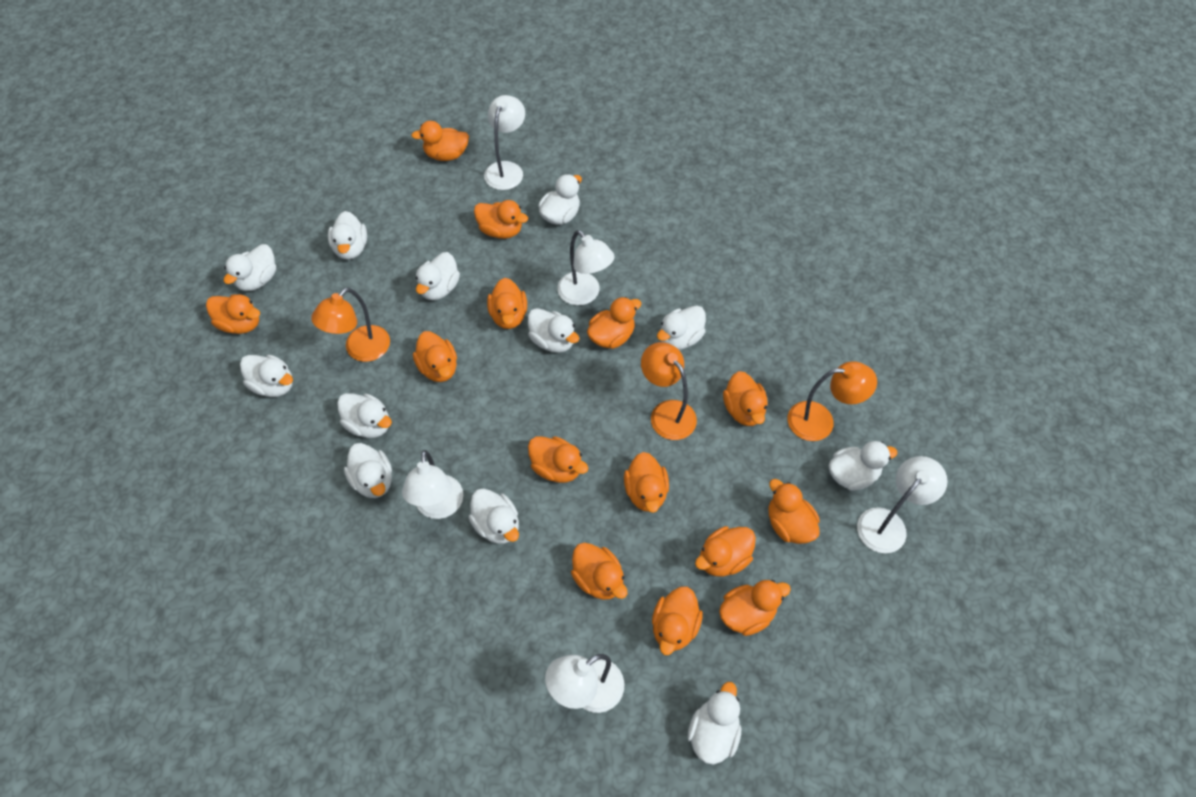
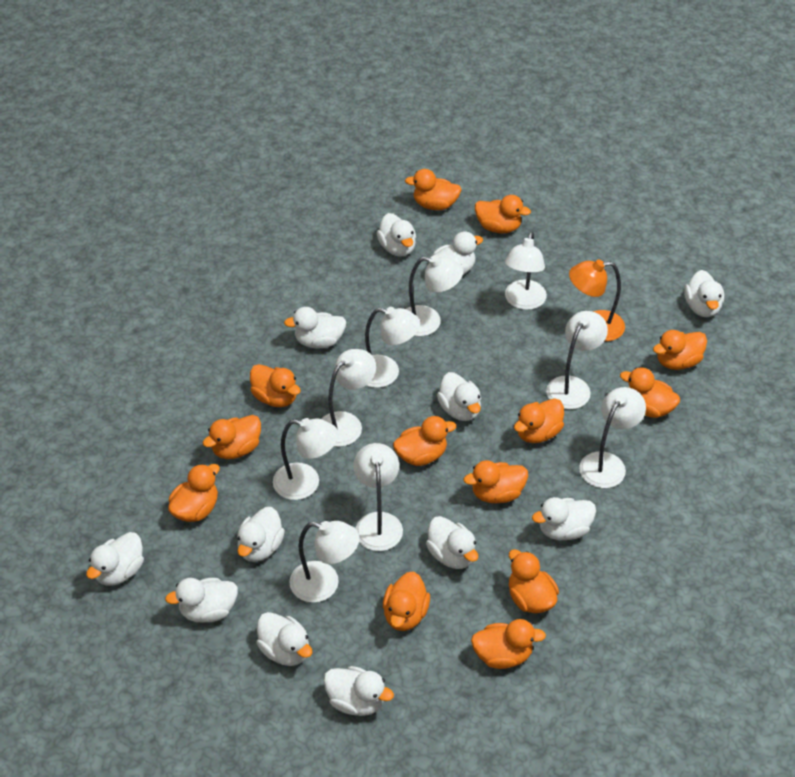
orange duck: [206,294,260,334] [411,121,469,161] [413,331,457,382] [474,200,528,239] [487,278,527,329] [528,436,588,483] [571,543,627,600] [587,297,642,349] [624,452,669,513] [652,587,703,655] [695,526,756,577] [719,580,791,636] [723,371,767,426] [768,479,820,544] = 14 -> [168,464,220,522] [203,415,261,459] [250,364,301,407] [383,571,430,631] [393,416,456,466] [405,169,462,210] [464,460,528,503] [471,619,546,669] [475,195,531,233] [509,549,559,613] [514,398,564,443] [620,367,680,418] [653,330,707,370] = 13
orange lamp: [311,288,390,362] [641,342,697,440] [788,361,877,441] = 3 -> [569,260,625,341] = 1
white lamp: [402,450,463,519] [484,95,525,190] [545,654,624,713] [557,230,615,305] [857,456,948,553] = 5 -> [273,418,338,500] [289,521,360,603] [322,349,376,447] [353,443,403,551] [365,307,420,388] [406,255,463,336] [505,232,547,310] [546,311,608,409] [579,387,646,488] = 9

